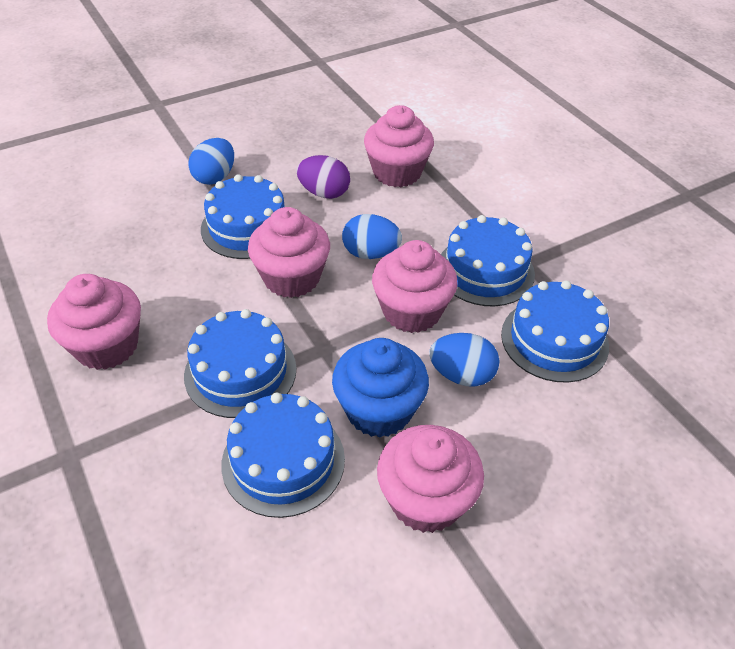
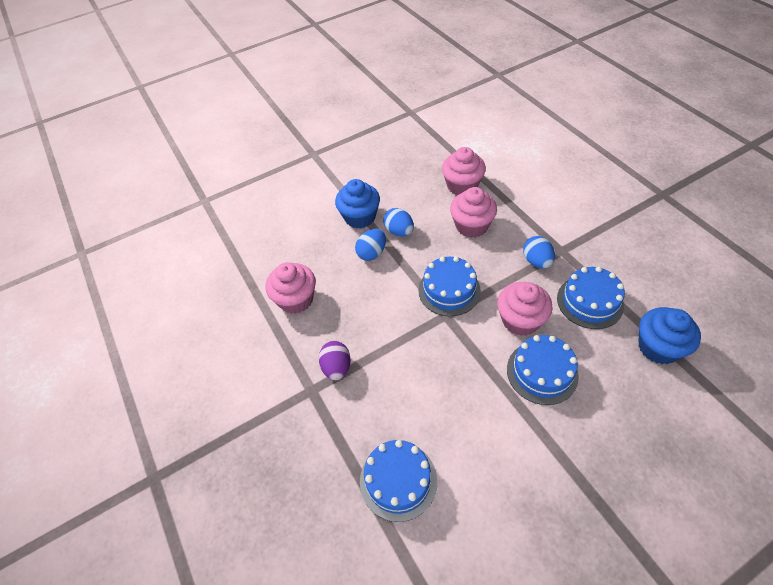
blue cake: [184,309,297,418] [201,174,285,259] [222,393,345,518] [441,215,535,306] [501,280,609,383] = 5 -> [360,440,437,522] [418,256,481,316] [507,335,579,405] [557,266,625,329] = 4
blue cupcake: [332,338,429,438] = 1 -> [335,179,380,229] [638,307,701,364] = 2
pink cupcake: [47,274,141,370] [248,207,330,298] [364,105,434,187] [372,240,458,333] [377,425,484,533] = 5 -> [266,262,316,314] [442,147,486,195] [450,187,497,238] [497,282,553,336] = 4

